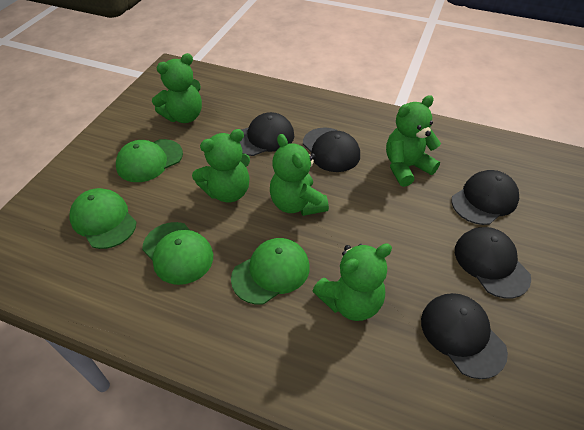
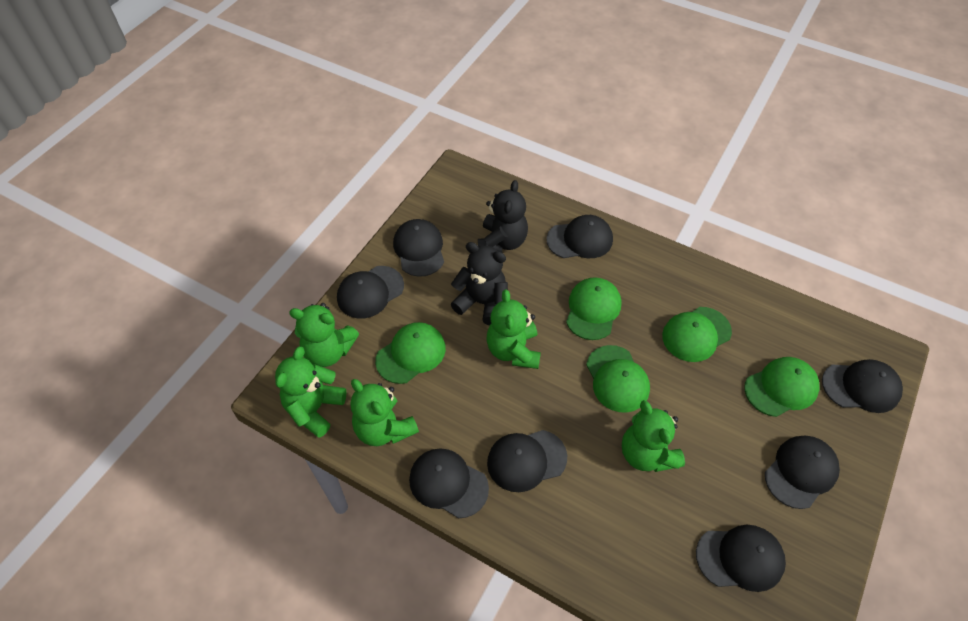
black cap: [240,112,294,156] [303,127,360,172] [421,293,508,379] [451,170,519,225] [455,227,531,298] = 5 -> [337,266,404,319] [393,219,444,277] [409,448,489,518] [487,430,567,492] [546,215,613,258] [696,525,786,592] [765,436,840,509] [822,359,903,413] = 8
black teddy bear: none = 0 -> [451,242,508,325] [478,180,528,252] = 2
green cap: [69,188,137,249] [116,139,183,182] [142,222,213,285] [231,238,310,305] = 4 -> [375,322,446,384] [566,277,621,340] [586,345,650,413] [662,307,732,362] [744,357,820,417] = 5

